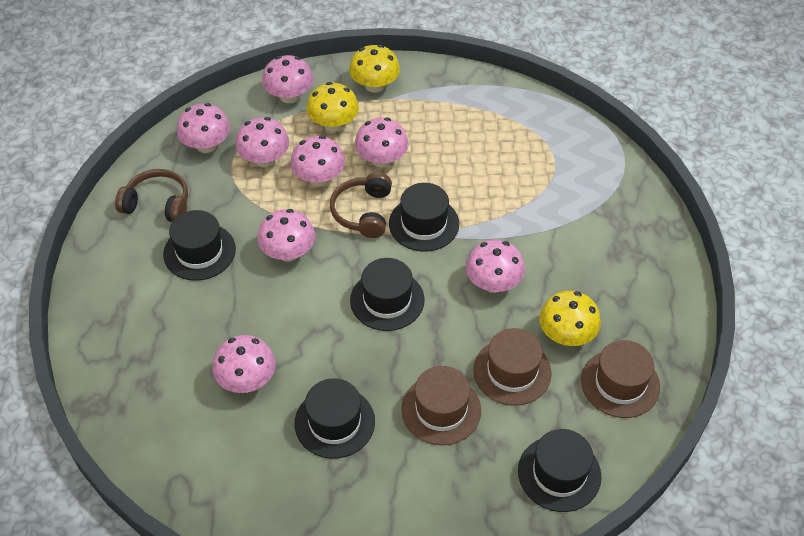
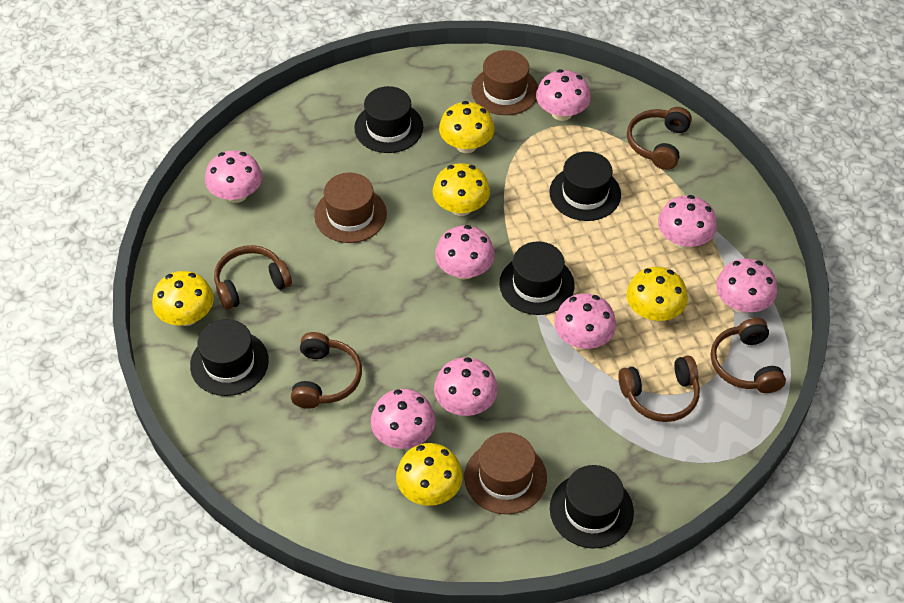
brown headphones: [115,169,188,222] [330,172,392,238] = 2 -> [214,245,292,310] [291,332,362,409] [618,355,700,422] [627,107,692,170] [711,318,786,393] = 5
yellow mushroom: [306,82,359,132] [349,45,400,93] [539,291,601,346] = 3 -> [152,271,214,326] [396,443,463,506] [433,163,490,216] [439,101,495,153] [626,267,688,322] = 5

